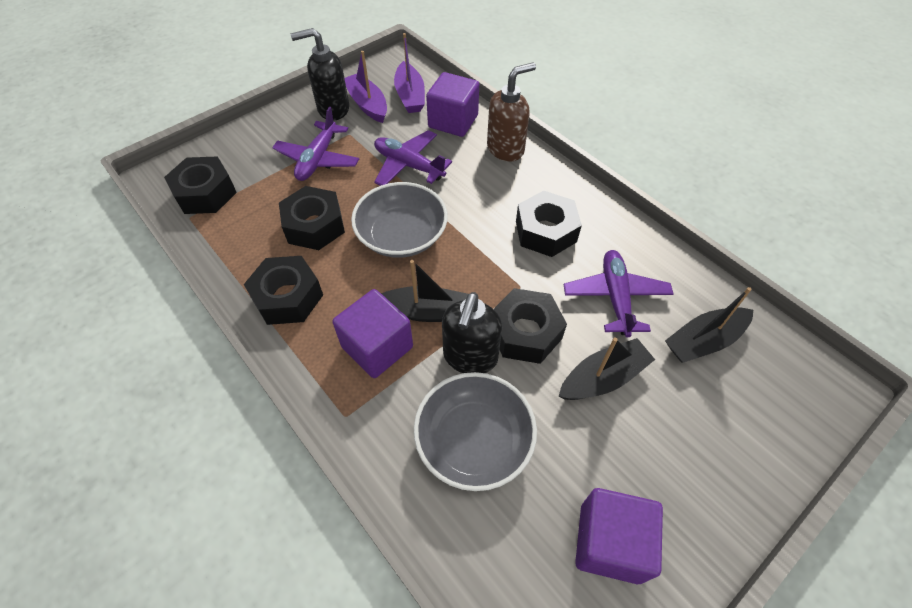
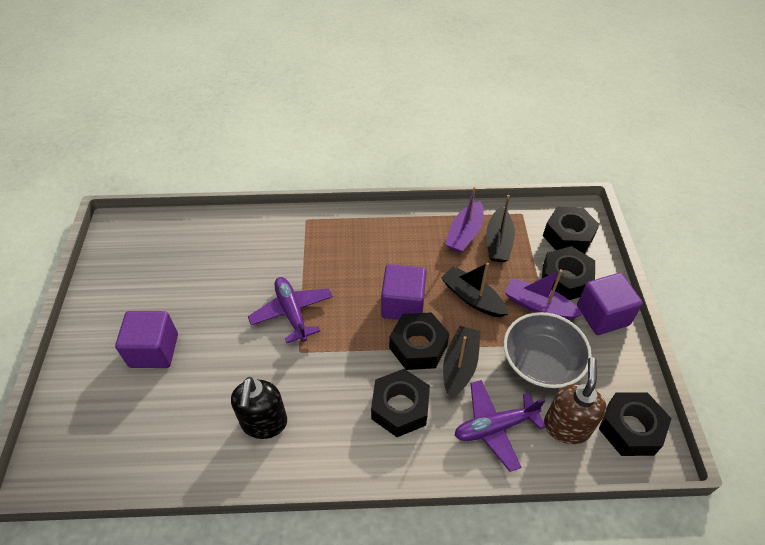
black soap dispenser: [291,28,349,121] [442,292,502,373] = 2 -> [231,377,287,439] = 1
grey bowl: [351,182,448,258] [414,372,537,491] = 2 -> [504,312,592,388] = 1
purple plane: [272,107,359,181] [374,130,452,186] [564,250,673,337] = 3 -> [248,277,333,343] [454,380,546,472] = 2

